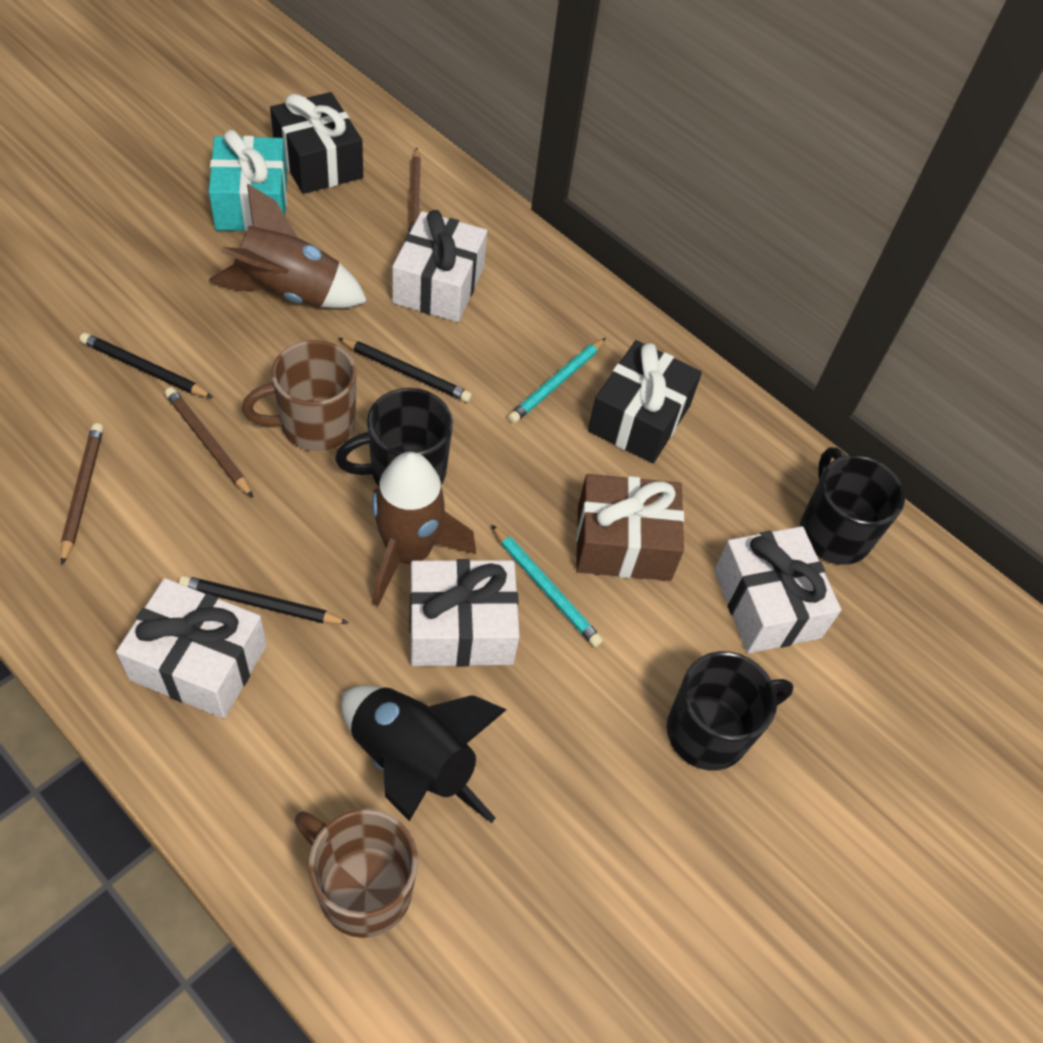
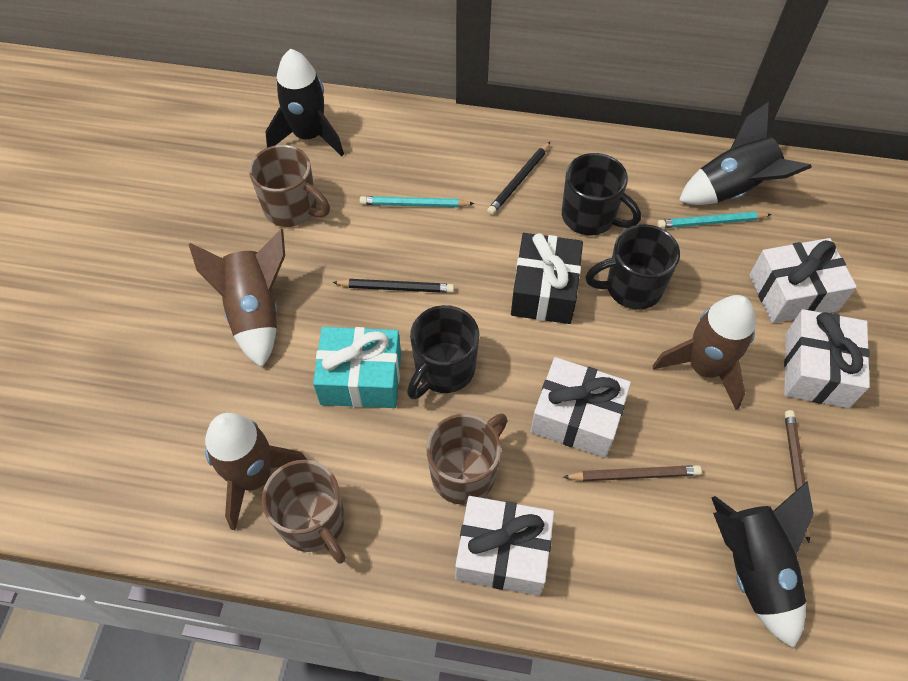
black gift: [270,92,363,194] [588,340,702,464] = 2 -> [511,233,583,324] = 1
black pencil: [80,333,214,398] [179,575,349,624] [338,338,472,402] = 3 -> [332,279,454,293] [487,142,550,215] = 2
black rocket: [341,685,507,823] = 1 -> [265,49,344,156] [679,102,812,205] [711,481,814,649] = 3
brown gift: [576,474,684,581] = 1 -> none = 0
brown mug: [242,340,356,451] [294,809,418,938] = 2 -> [249,145,330,227] [262,460,346,564] [426,414,507,505] = 3
brown pencil: [61,423,103,565] [165,387,253,497] [408,147,421,234] = 3 -> [563,465,702,481] [785,410,812,543] = 2
brown rocket: [209,184,368,308] [372,452,476,606] = 2 -> [188,229,285,368] [205,413,307,530] [653,295,756,410] = 3

